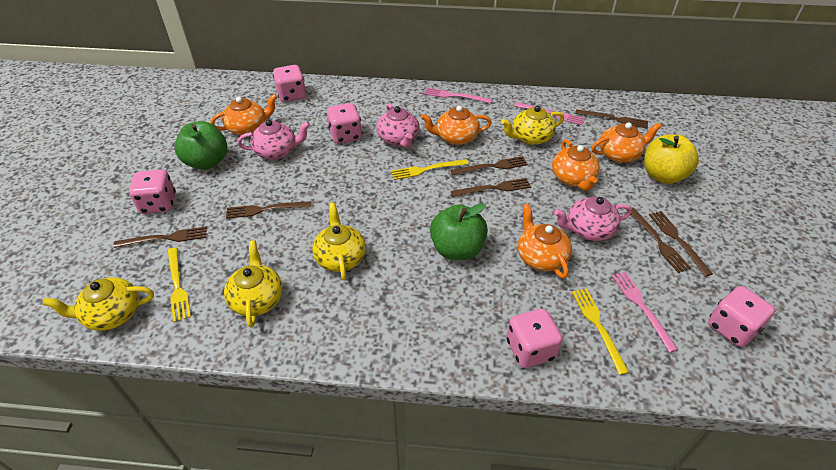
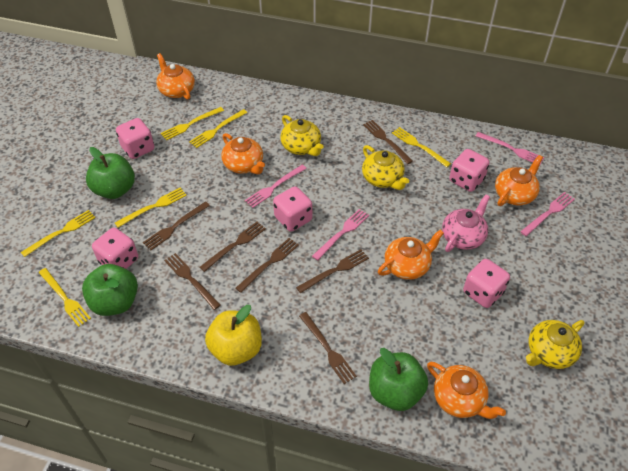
green apple: [175,121,227,170] [430,203,488,260] = 2 -> [82,264,138,316] [86,147,135,199] [369,348,428,411] = 3
pink fork: [424,87,492,103] [514,102,585,125] [612,272,679,352] = 3 -> [245,165,307,208] [312,209,369,261] [476,132,544,163] [520,192,575,236] = 4
pink teapot: [237,120,310,160] [377,103,419,148] [554,196,632,241] = 3 -> [442,195,490,252] = 1
yellow fork: [167,248,191,322] [391,159,469,180] [572,289,629,375] = 3 -> [21,210,95,257] [39,268,91,327] [115,188,187,227] [161,107,224,140] [189,109,248,148] [392,127,451,167] = 6
yellow teapot: [43,277,154,331] [224,240,283,328] [312,203,366,281] [501,106,564,145] = 4 -> [281,115,323,156] [362,145,409,190] [526,320,585,369] = 3

